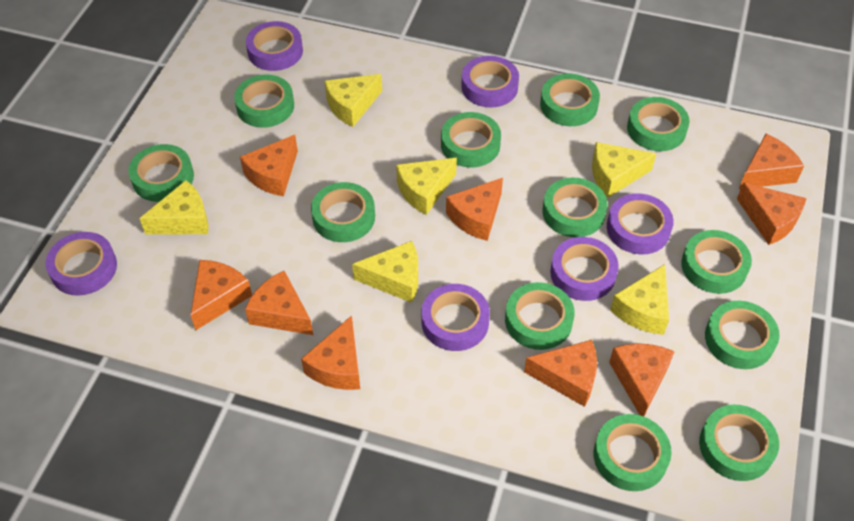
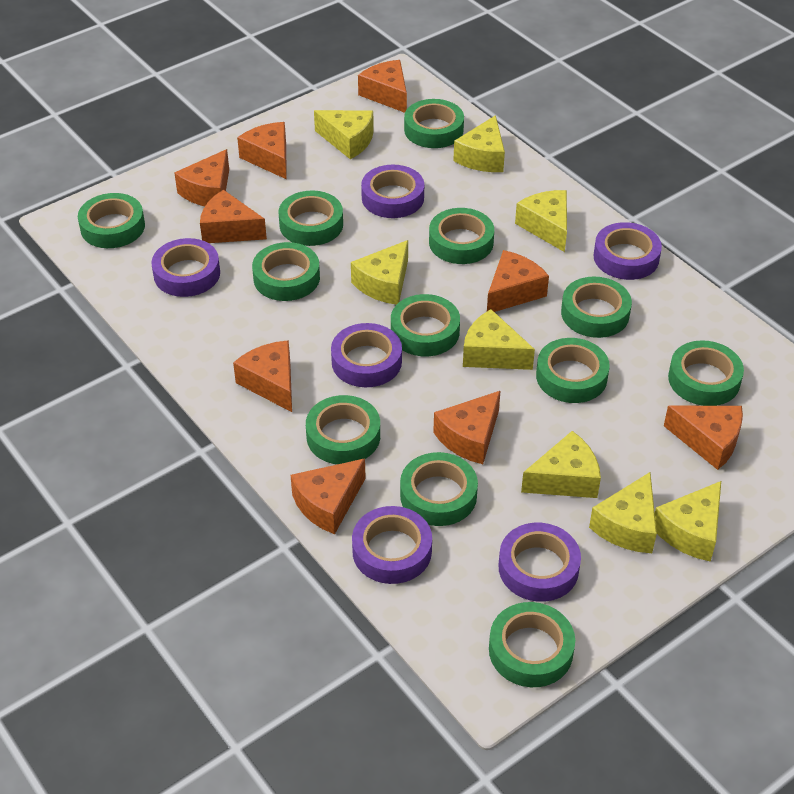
yellow cheese: [139,180,208,235] [324,74,382,127] [352,241,418,303] [396,158,457,215] [592,142,656,198] [610,264,669,335] = 6 -> [314,110,374,159] [351,240,408,305] [453,115,505,172] [463,309,535,370] [515,190,567,252] [521,431,601,498] [589,472,657,553] [655,481,721,562] = 8

